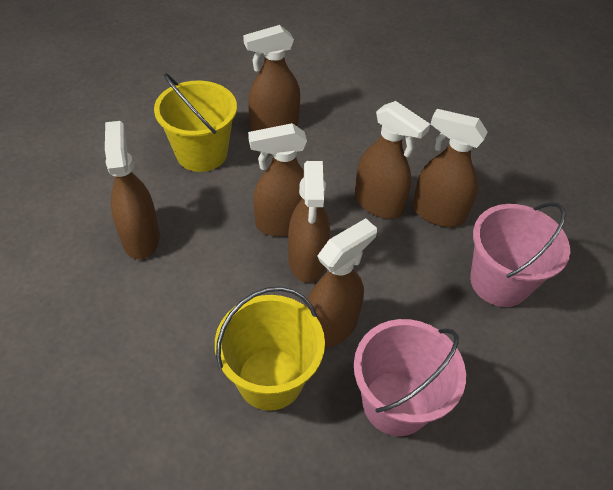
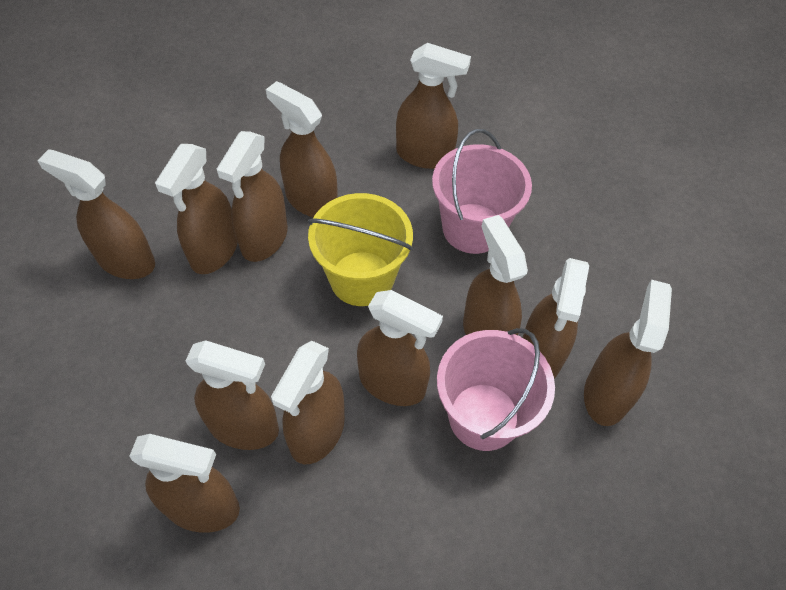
brown spray bottle: [105,121,160,259] [243,25,300,131] [248,123,307,236] [288,161,330,283] [305,218,377,348] [355,101,430,219] [413,109,488,227] = 7 -> [37,149,155,279] [130,434,240,533] [155,144,238,274] [185,340,279,450] [217,131,288,262] [266,81,338,217] [271,341,345,464] [357,290,443,406] [396,43,471,169] [463,215,528,335] [522,258,589,379] [584,280,672,426] = 12
yellow bucket: [154,73,237,172] [215,286,325,411] = 2 -> [308,193,413,306] = 1

